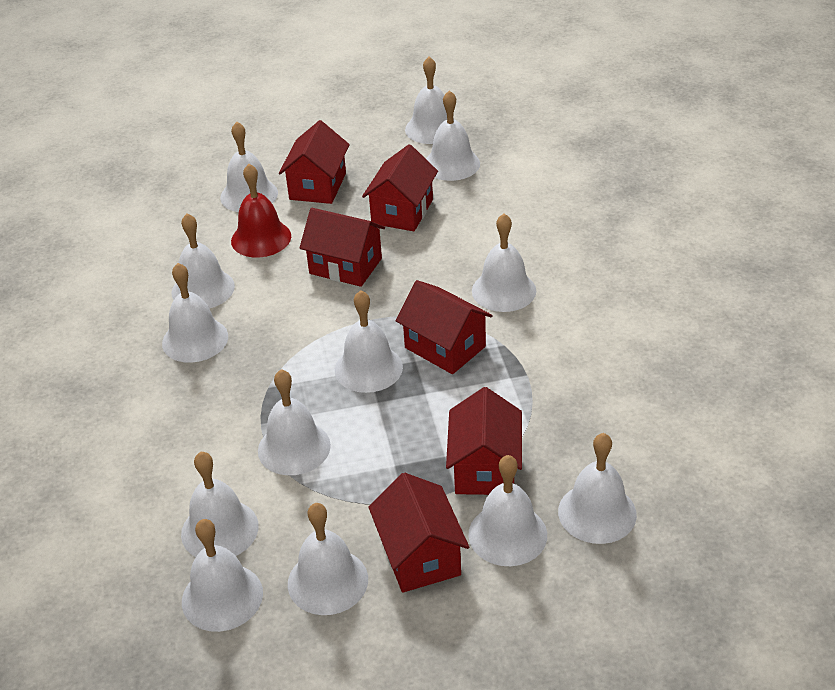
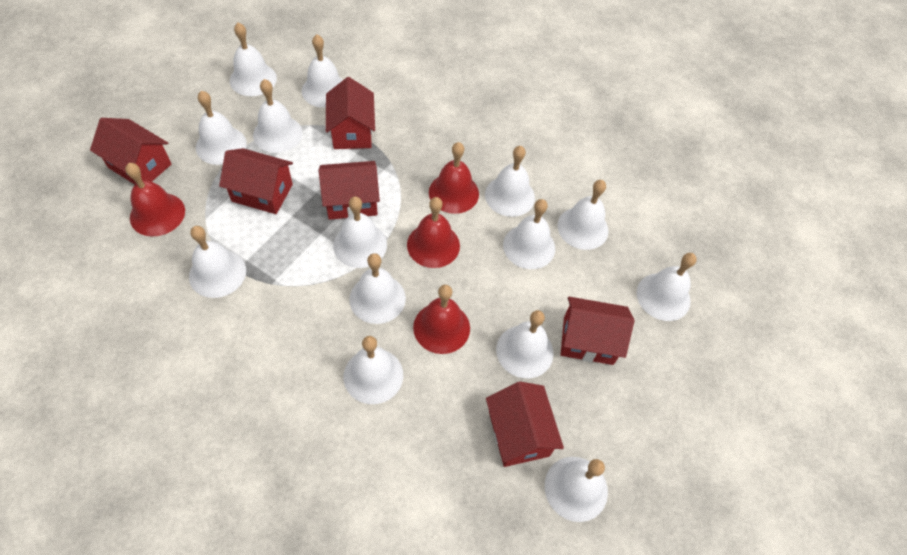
red bell: [231,164,291,258] = 1 -> [125,163,185,237] [407,197,460,268] [413,285,470,354] [429,142,479,214] = 4
white bell: [162,263,228,363] [171,213,235,309] [181,452,259,557] [182,519,263,632] [220,122,278,212] [258,369,331,475] [288,503,368,615] [335,290,403,393] [405,57,455,144] [426,90,480,181] [468,455,547,566] [472,213,536,312] [558,433,637,544] = 13 -> [189,226,246,298] [196,91,247,165] [230,22,277,96] [253,79,303,153] [302,34,343,108] [333,196,387,268] [344,336,403,404] [349,253,406,324] [485,146,535,217] [496,310,554,378] [503,199,555,269] [545,457,608,522] [557,180,609,250] [637,253,697,321] = 14

